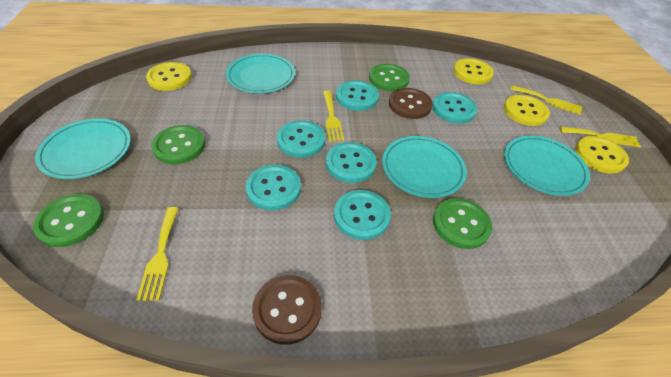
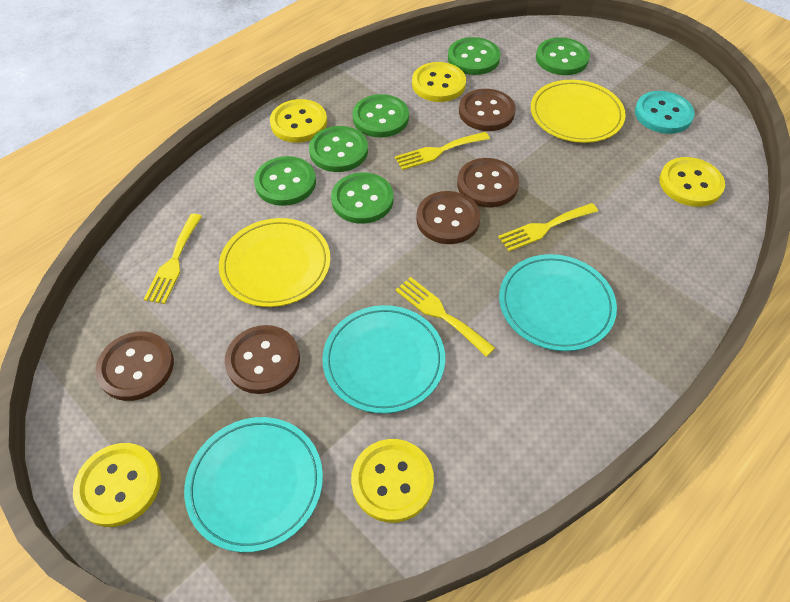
brown button: [252,275,322,345] [389,88,433,119] = 2 -> [95,331,174,401] [225,325,300,394] [416,191,481,244] [457,158,519,208] [459,89,516,131] = 5
green button: [33,194,104,247] [151,125,205,164] [369,64,410,91] [433,198,492,249] = 4 -> [254,156,316,206] [309,126,368,172] [331,173,393,224] [353,94,409,137] [448,37,501,75] [536,37,590,75] = 6
turquoise button: [246,165,301,211] [277,120,325,158] [326,142,377,183] [334,190,391,240] [336,80,379,111] [432,92,477,124] = 6 -> [635,91,695,134] = 1
turquoise plate: [35,118,131,179] [226,54,295,93] [382,136,467,198] [504,135,590,196] = 4 -> [184,417,323,552] [322,305,445,414] [499,254,617,351] = 3
yellow button: [146,62,192,91] [453,58,494,84] [504,95,550,126] [575,136,629,174] = 4 -> [73,443,161,527] [270,99,327,143] [351,439,434,523] [412,62,466,102] [659,157,725,207] = 5
yellow plate: none = 0 -> [219,218,331,307] [531,80,626,143] = 2

